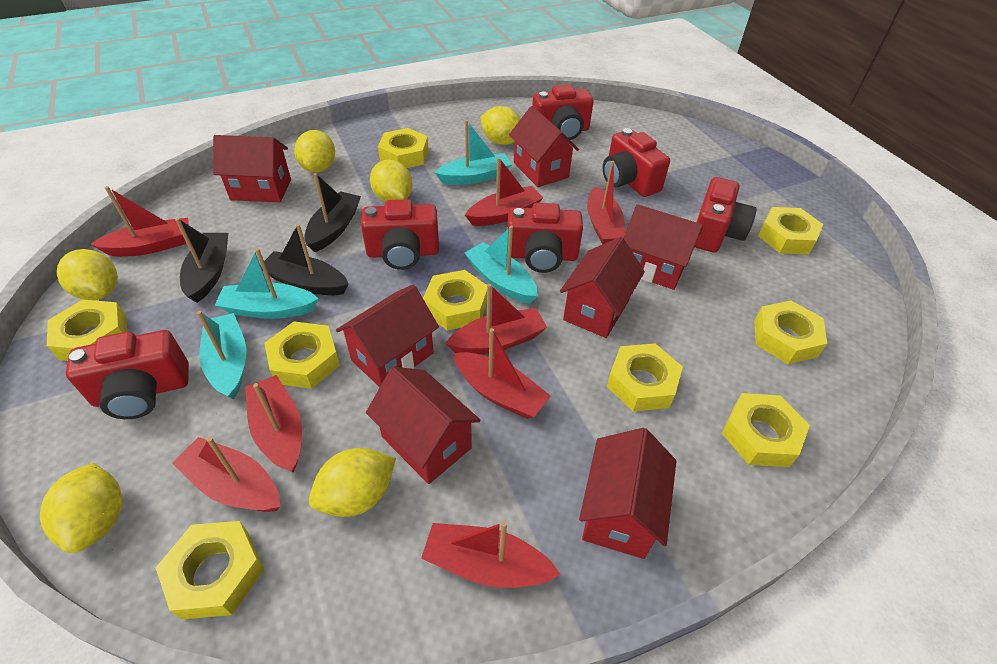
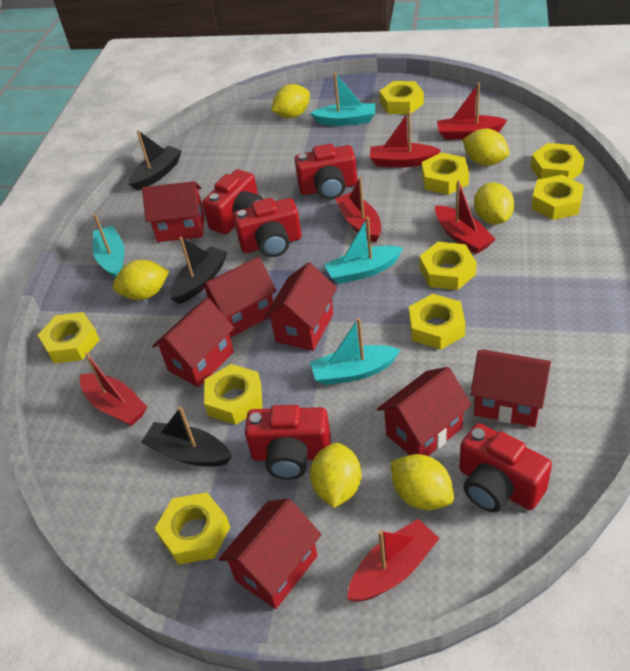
red boat: [91,186,189,257] [172,437,280,512] [245,375,302,473] [421,521,561,588] [445,284,547,354] [453,328,551,419] [465,157,543,226] [587,161,626,244] = 8 -> [80,353,147,426] [335,177,381,243] [347,519,440,602] [370,111,441,167] [435,180,495,254] [437,83,507,140] = 6
red camera: [66,330,189,419] [361,199,439,270] [507,203,583,273] [532,84,594,140] [603,128,670,197] [695,177,756,253] = 6 -> [202,169,263,234] [233,198,302,257] [245,405,331,480] [294,144,357,200] [459,423,552,512] = 5

